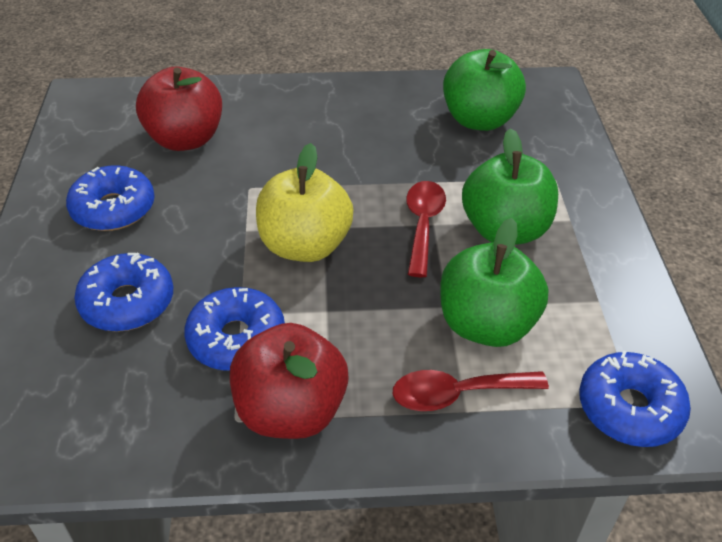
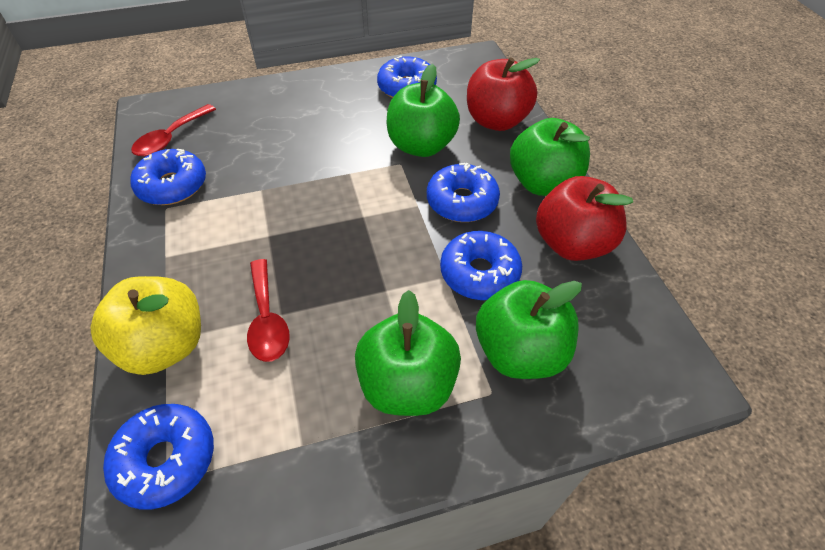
blue donut: [66,165,155,231] [74,253,173,332] [184,287,285,371] [579,351,691,447] = 4 -> [103,404,214,510] [130,149,206,205] [377,56,437,98] [427,163,500,222] [440,231,522,300] = 5
green apple: [440,218,548,347] [443,49,526,131] [462,128,558,245] = 3 -> [355,290,461,416] [387,64,460,157] [476,280,582,379] [510,118,590,196] = 4

